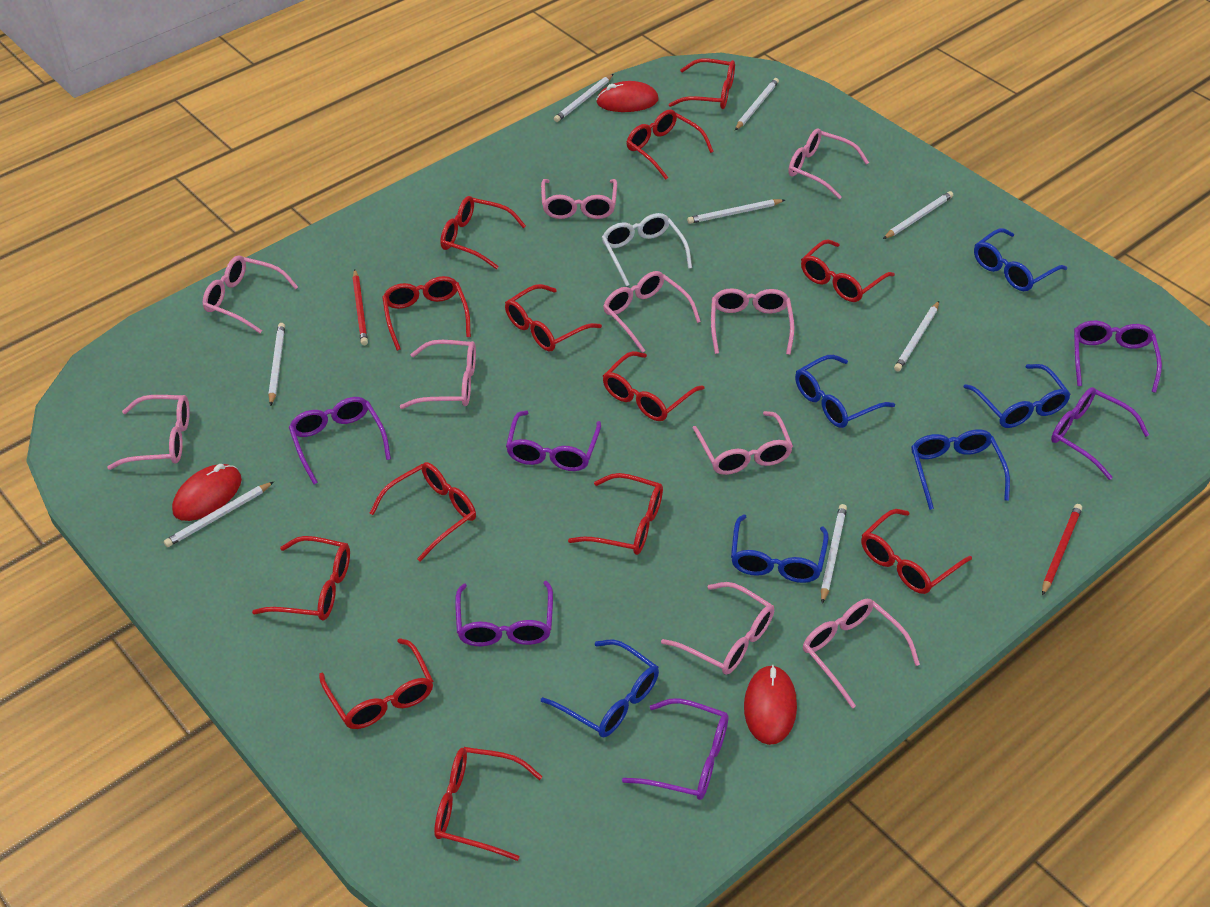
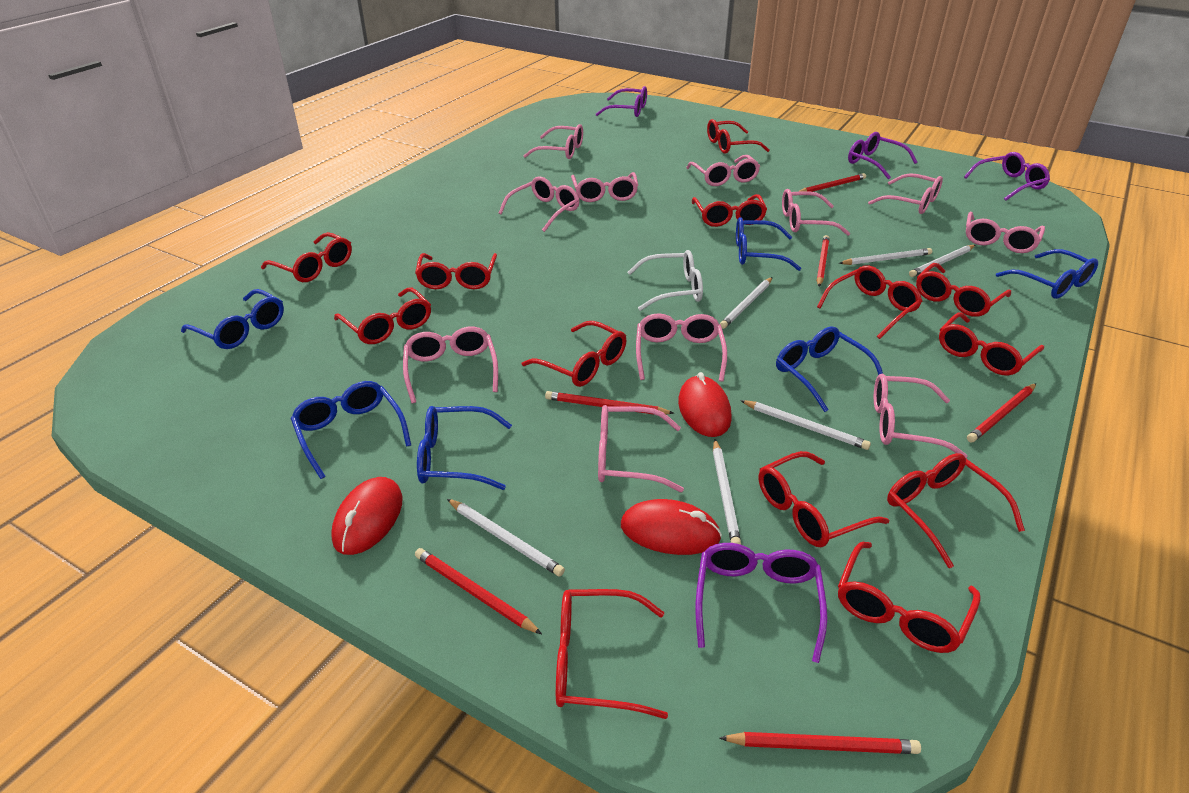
pink glasses: [107,395,190,470] [203,256,298,333] [400,340,476,409] [541,179,617,219] [603,271,701,353] [661,582,774,675] [692,411,793,475] [711,288,794,355] [788,128,869,199] [803,599,920,709] = 10 -> [403,327,498,403] [499,176,579,232] [523,124,583,159] [571,172,638,202] [598,405,684,492] [636,313,727,382] [686,155,760,186] [782,189,850,236] [868,173,943,214] [874,374,968,458] [966,212,1045,253] = 11
purple glasses: [289,397,391,484] [455,581,553,646] [506,410,601,471] [622,698,728,800] [1051,387,1149,480] [1074,321,1162,393] = 6 -> [596,86,647,117] [696,543,827,663] [848,132,918,179] [964,152,1050,201] = 4
red pencil: [352,269,368,345] [1042,504,1082,596] = 2 -> [415,548,542,634] [545,391,674,415] [720,732,921,754] [798,173,866,192] [817,235,830,286] [967,383,1036,443] = 6
white pencil: [164,482,274,547] [268,323,285,406] [554,74,613,122] [687,199,785,224] [735,78,779,130] [821,504,847,604] [883,191,953,239] [894,301,939,372] = 8 -> [447,499,565,576] [713,439,741,544] [720,277,772,329] [740,400,871,450] [839,248,932,265] [909,245,975,277] = 6

